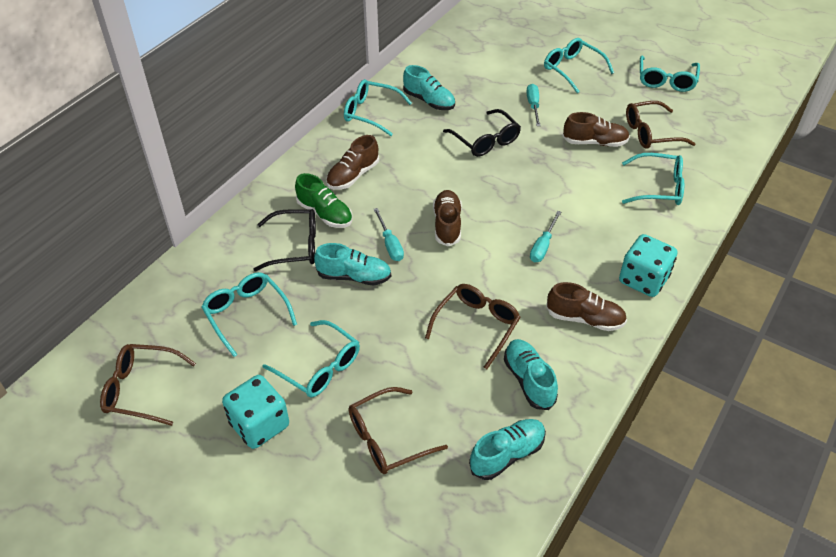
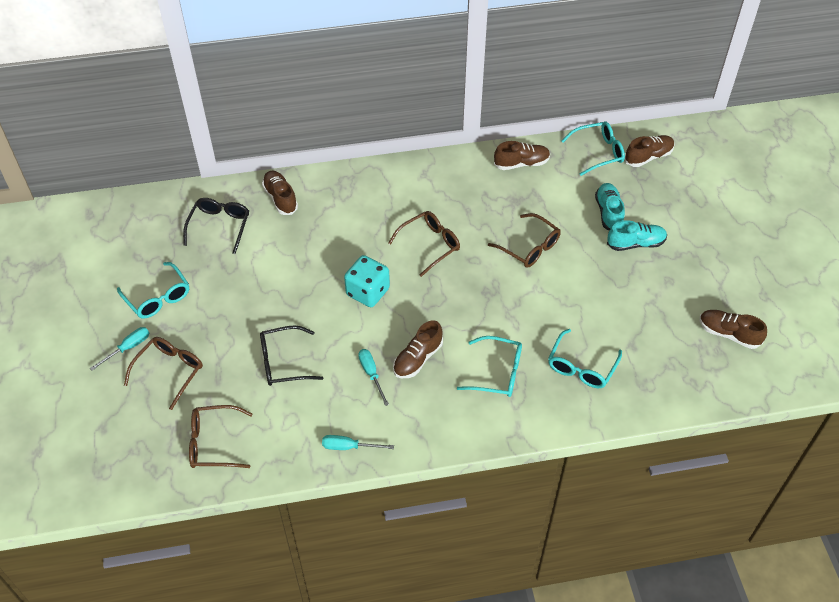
brown shoe: [326,135,379,190] [433,190,462,247] [546,282,627,331] [563,112,630,147] = 4 -> [262,170,298,215] [393,321,443,378] [494,141,550,170] [625,135,675,167] [700,310,767,349] = 5
green shoe: [295,173,353,228] = 1 -> none = 0
turquoise dice: [222,375,289,449] [619,234,677,297] = 2 -> [344,255,390,307] = 1
turquoise glasses: [202,272,297,357] [262,320,360,398] [344,79,412,136] [544,38,614,93] [622,153,684,205] [640,55,700,92] = 6 -> [117,262,189,318] [457,336,522,397] [548,329,622,388] [562,121,625,176] = 4
turquoise shoe: [314,243,391,285] [403,65,455,110] [469,419,546,480] [504,339,558,410] = 4 -> [595,183,625,231] [607,220,667,251] = 2

